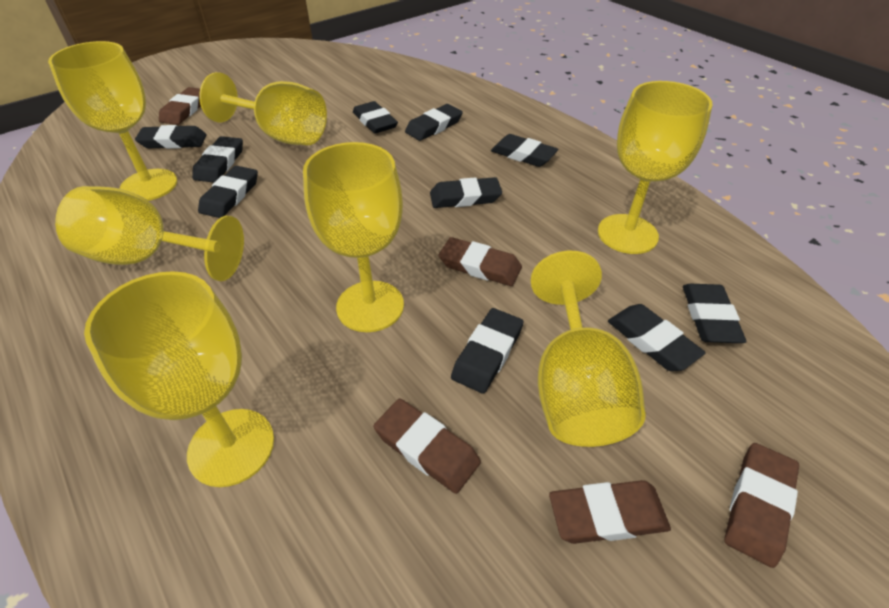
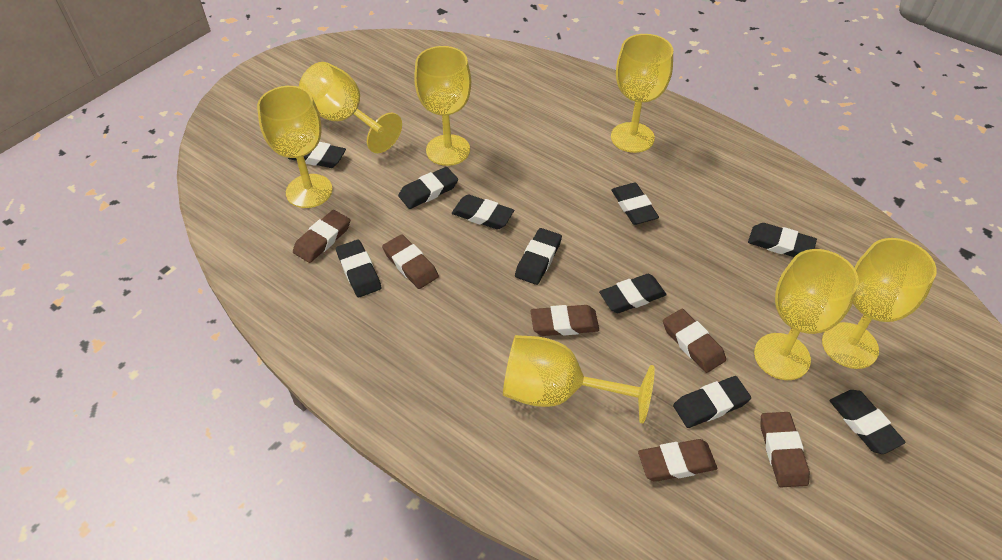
brown eraser: [159,87,201,125] [373,399,481,494] [439,237,522,286] [549,480,671,544] [724,443,799,568] = 5 -> [293,210,350,263] [382,234,439,289] [531,305,599,336] [638,439,717,482] [663,309,726,373] [760,412,810,487] = 6

